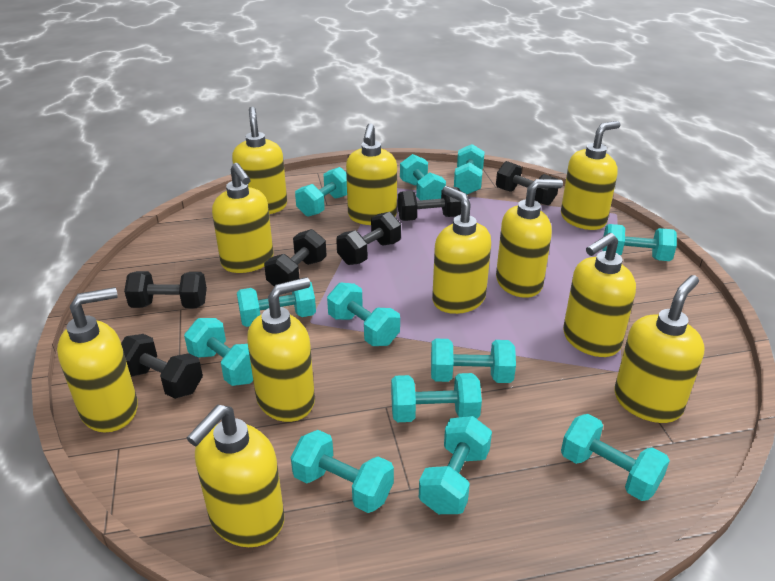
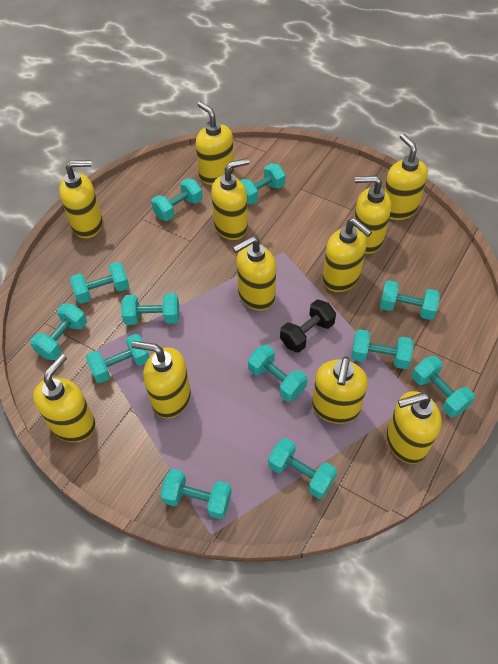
black dumbbell: [121,334,203,399] [124,271,207,308] [264,229,327,286] [336,212,401,265] [398,187,462,221] [496,161,558,205] = 6 -> [280,300,336,353] = 1

